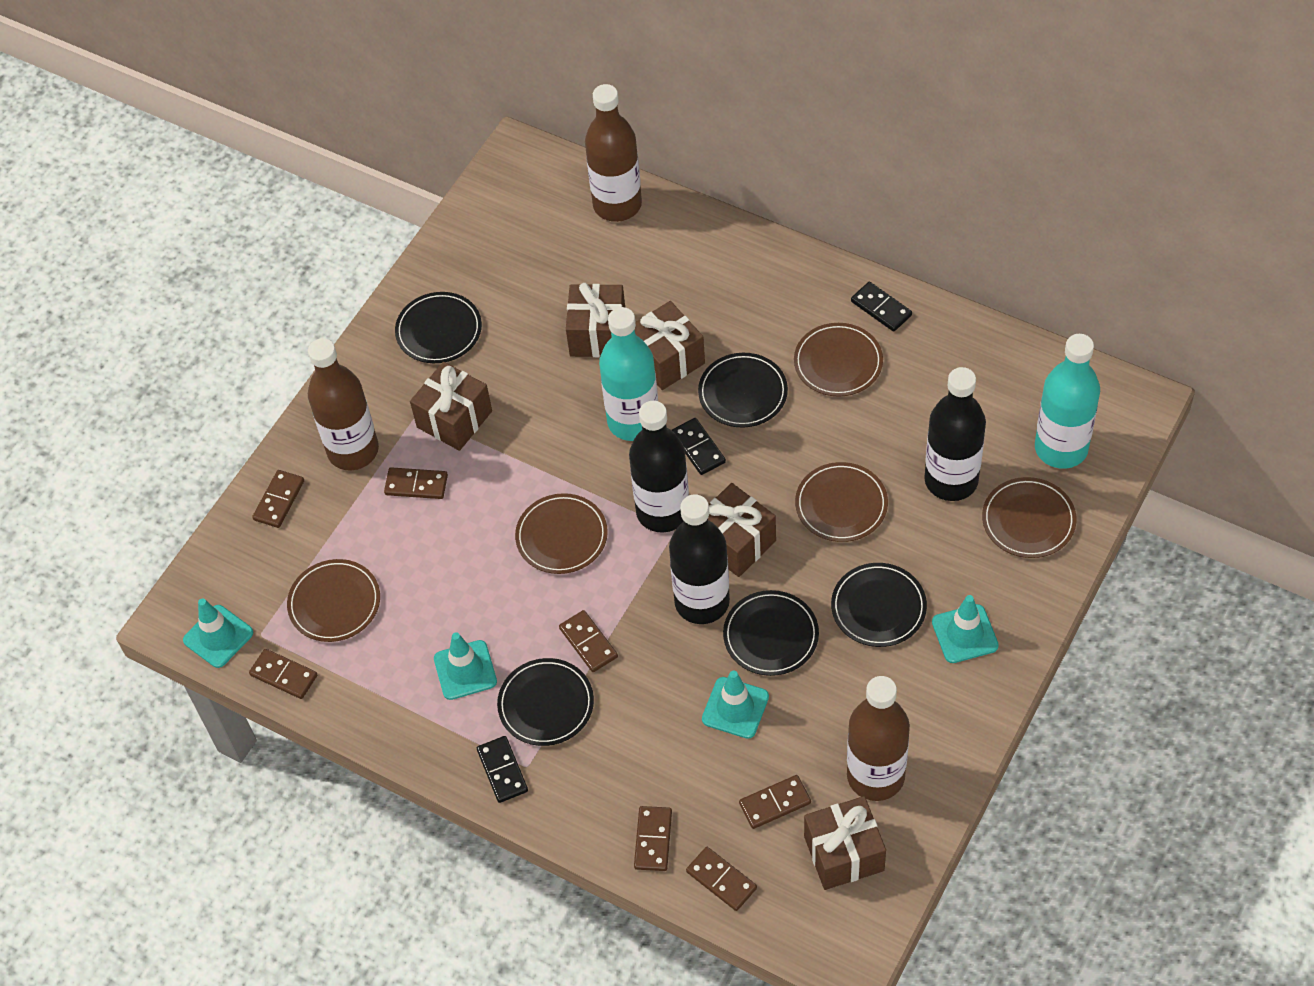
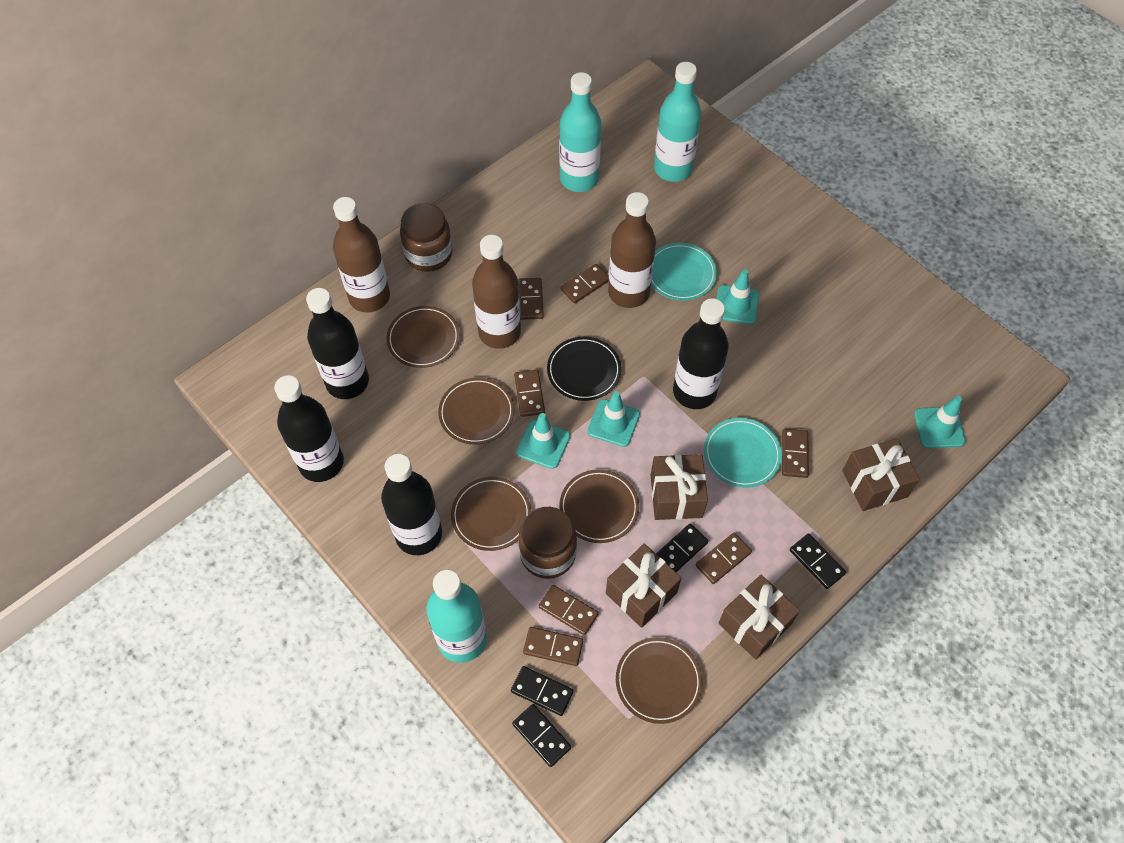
black bottle: [629,401,689,533] [669,494,730,624] [924,367,986,501] = 3 -> [274,375,344,482] [306,288,369,399] [381,454,442,555] [673,298,729,409] = 4
black domino: [477,736,528,803] [672,418,726,475] [851,282,912,332] = 3 -> [511,666,574,716] [512,704,571,767] [656,523,708,572] [790,534,846,589] = 4
black plate: [395,292,482,363] [497,658,594,746] [698,353,788,427] [723,590,819,676] [831,563,927,647] = 5 -> [547,337,621,401] = 1
brown gift: [410,362,492,451] [566,283,625,357] [634,301,705,390] [708,483,776,577] [804,796,886,890] = 5 -> [606,543,681,628] [651,454,708,520] [719,575,800,660] [842,438,920,511] = 4
brown jar: none = 0 -> [400,203,453,272] [518,507,577,579] = 2
turquoise bottle: [599,307,658,441] [1035,334,1100,469] = 2 -> [426,570,487,663] [559,72,601,192] [654,62,701,182] = 3
turquoise plate: none = 0 -> [651,243,717,301] [704,418,782,488] = 2

